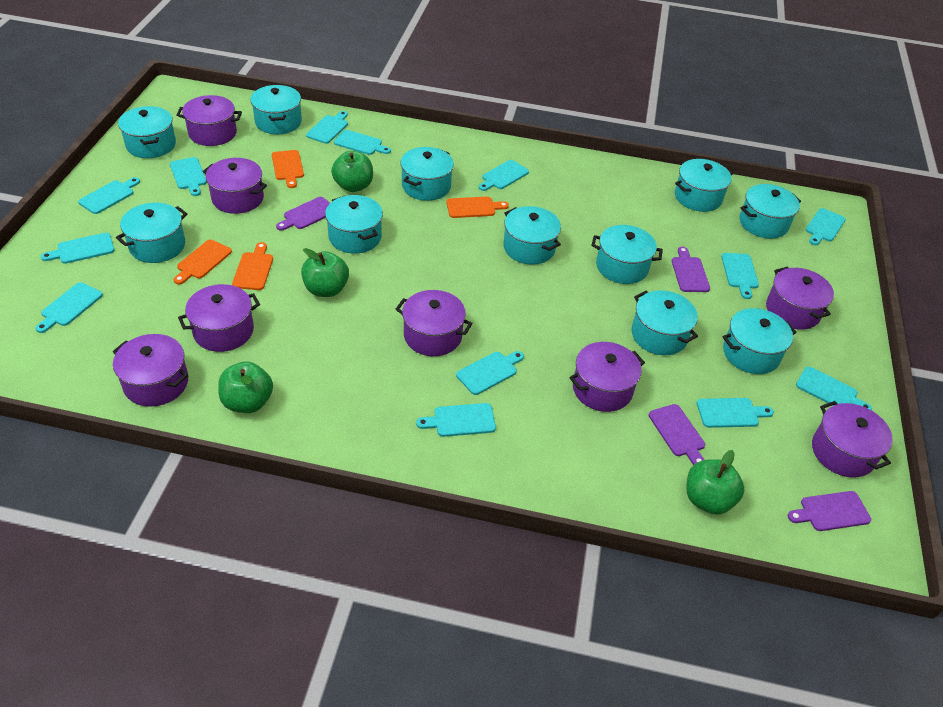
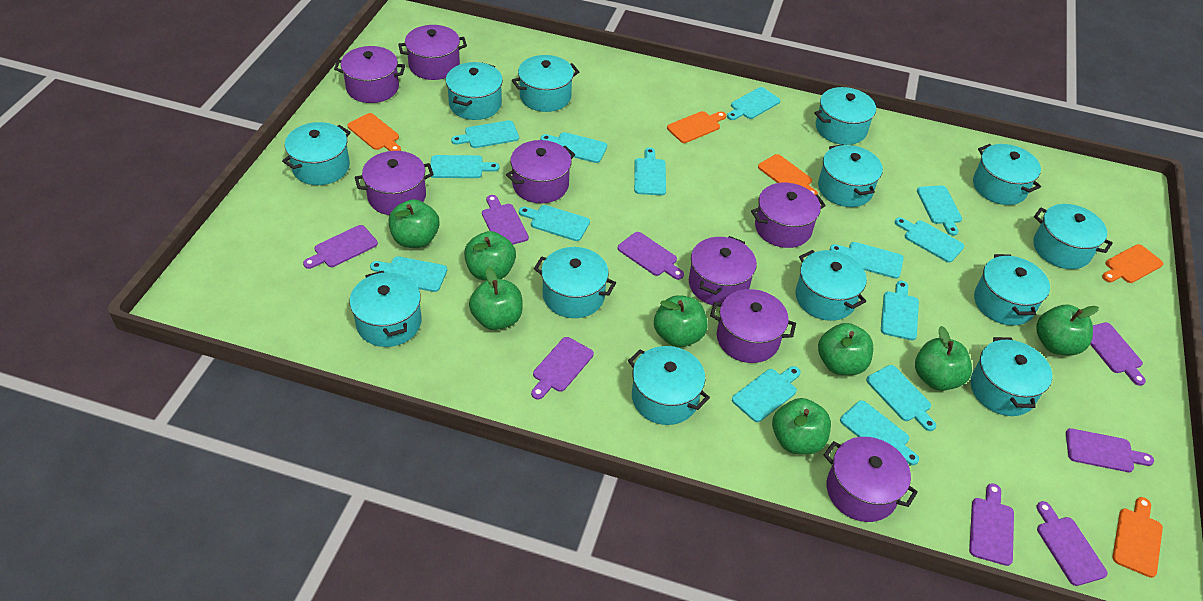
green apple: [218,361,273,413] [301,248,349,297] [331,151,373,192] [686,450,744,515] = 4 -> [389,199,439,248] [464,231,516,281] [469,267,523,330] [654,295,708,347] [772,398,831,454] [818,323,873,375] [915,326,972,391] [1036,305,1099,355] = 8
orange cutting board: [173,240,232,284] [232,242,273,290] [272,150,304,188] [446,197,509,218] = 4 -> [347,113,401,151] [667,111,726,143] [758,154,818,195] [1102,244,1164,283] [1113,497,1163,578] = 5
purple cutting board: [276,197,330,231] [649,404,705,465] [672,247,710,292] [788,491,871,531] = 4 -> [303,225,378,269] [482,195,529,245] [531,337,594,399] [618,232,684,280] [969,483,1014,566] [1036,501,1108,586] [1066,428,1154,472] [1090,322,1146,386] = 8
turquoise cutting board: [35,282,103,333] [41,233,114,264] [78,177,140,214] [170,157,207,196] [306,111,348,144] [334,130,391,155] [416,403,496,437] [456,351,524,395] [479,160,529,191] [697,398,774,428] [721,253,759,299] [796,367,872,410] [806,208,846,245] = 13 -> [370,256,447,292] [430,155,500,178] [451,120,519,148] [519,205,590,241] [541,132,607,163] [634,148,666,195] [727,87,781,120] [732,366,801,422] [830,242,904,279] [840,400,919,465] [866,365,937,431] [881,281,919,340] [895,217,964,263] [917,186,962,236] = 14
turquoise pot: [116,202,187,263] [118,106,176,158] [250,85,302,134] [325,195,383,253] [400,147,454,201] [503,206,561,265] [592,225,663,284] [631,290,698,355] [675,159,733,212] [723,308,797,374] [739,184,801,239] = 11 -> [282,122,351,185] [349,271,421,347] [446,62,503,120] [512,55,579,112] [534,247,616,318] [628,346,710,425] [796,250,867,321] [814,87,879,145] [818,144,883,207] [970,337,1052,416] [973,144,1041,205] [974,254,1050,326] [1033,204,1113,269] = 13

